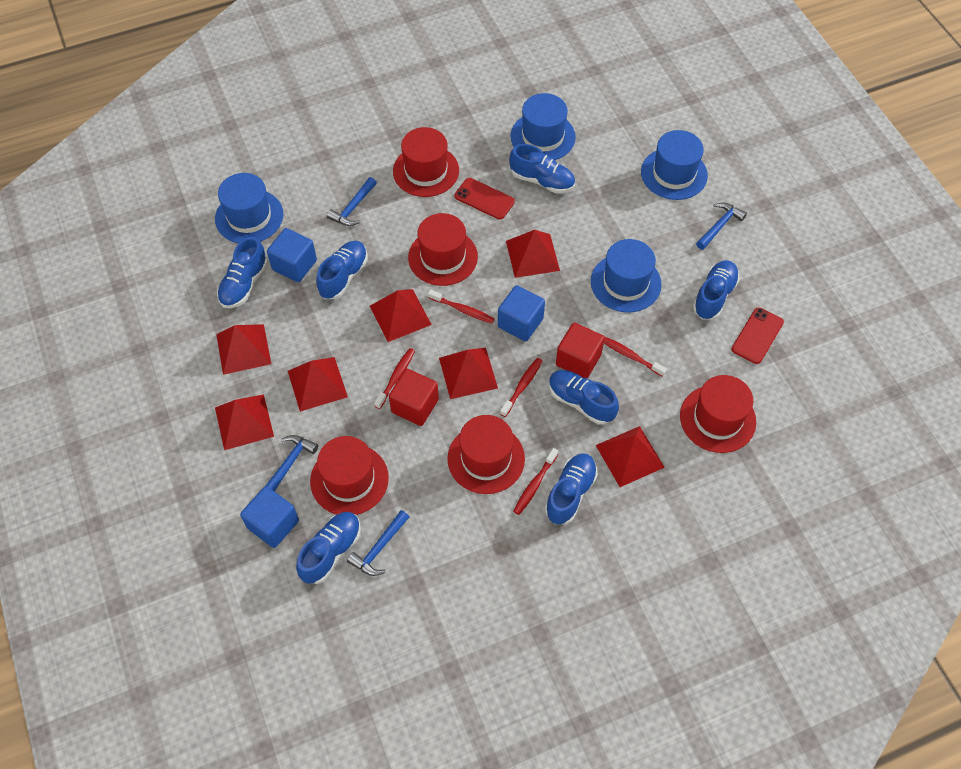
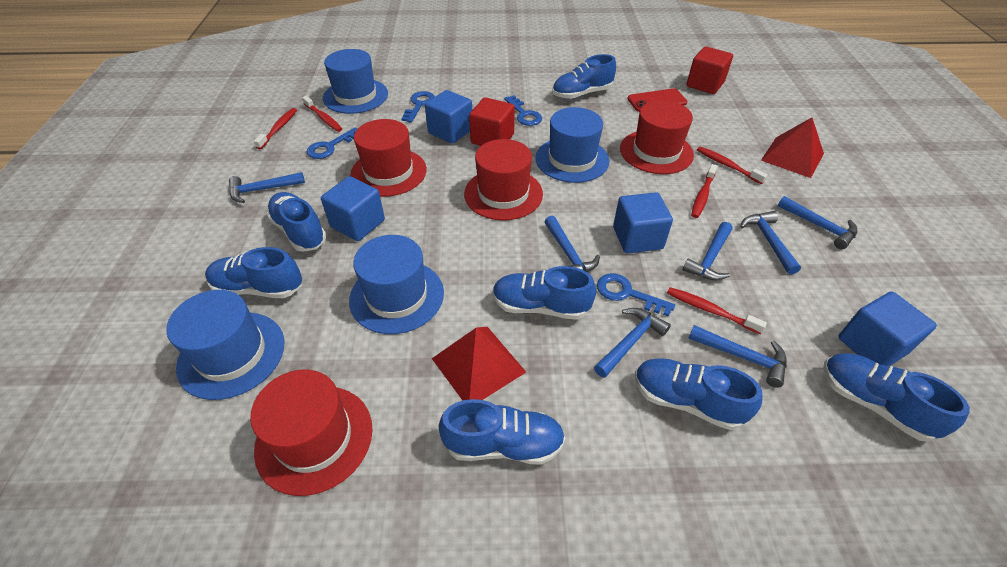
blue cube: [240,486,299,548] [267,228,317,282] [498,285,545,342] = 3 -> [321,176,385,241] [425,90,472,144] [613,192,673,253] [838,291,937,366] = 4
blue hammer: [266,435,318,492] [327,177,377,226] [347,510,409,576] [696,202,747,250] = 4 -> [229,172,305,203] [544,216,600,272] [594,308,671,378] [682,222,732,281] [688,325,787,388] [740,211,801,274] [778,196,857,249] = 7
blue key: none = 0 -> [307,128,357,159] [402,91,435,123] [504,95,542,126] [597,273,675,317] = 4
red hat: [310,436,389,515] [393,127,459,197] [408,213,478,286] [447,415,525,494] [680,375,756,453] = 5 -> [250,369,372,496] [350,119,427,197] [464,139,543,220] [620,100,694,174] = 4
red phone: [454,178,515,219] [732,307,784,364] = 2 -> [627,88,687,112] = 1
red pyramid: [215,394,274,450] [216,324,271,375] [288,357,348,412] [370,289,432,342] [439,348,498,399] [506,230,560,278] [596,426,665,487] = 7 -> [432,327,526,401] [761,117,824,178] = 2

